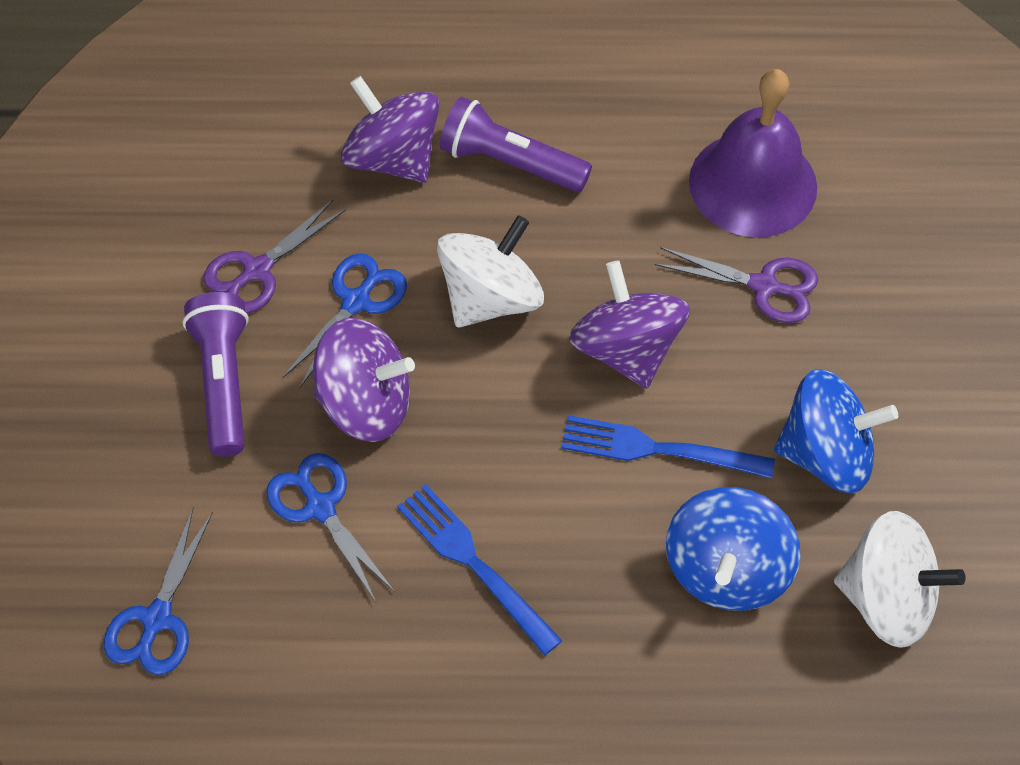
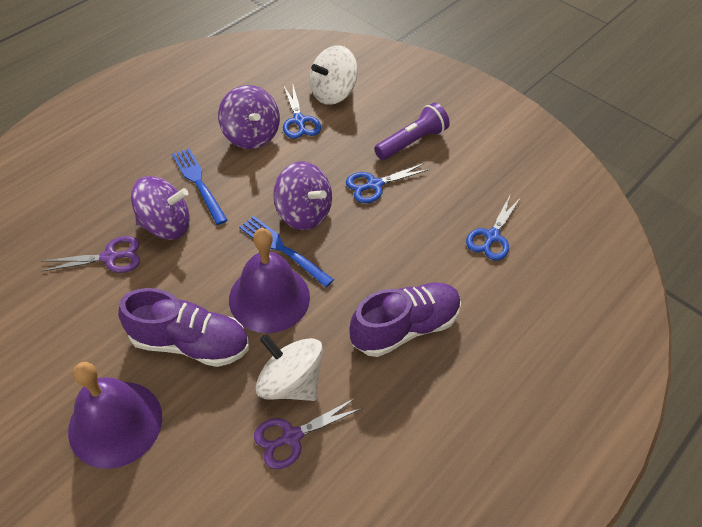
blue spinning top: [666,487,800,611] [774,369,898,493] = 2 -> none = 0
purple bell: [689,69,817,237] = 1 -> [68,362,162,469] [229,228,310,333] = 2
purple flashlight: [183,292,249,457] [440,97,592,192] = 2 -> [374,103,450,160] = 1
purple shoe: none = 0 -> [118,288,249,367] [349,282,461,357] = 2

